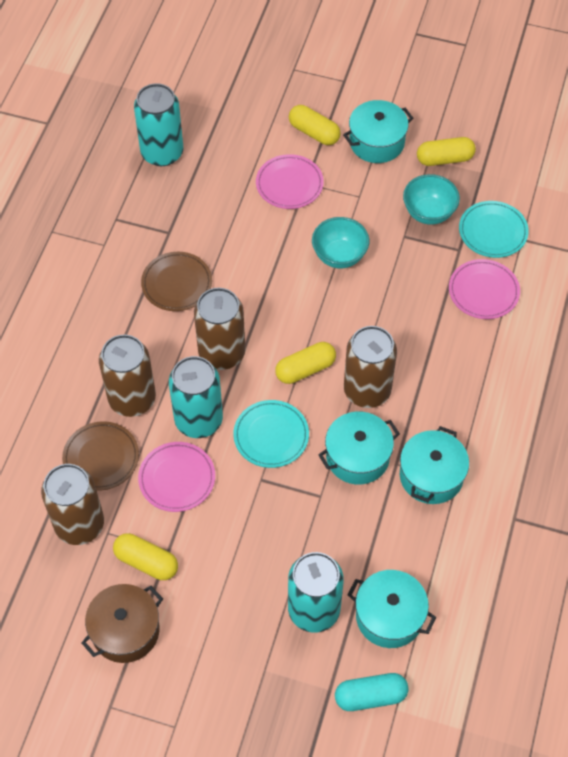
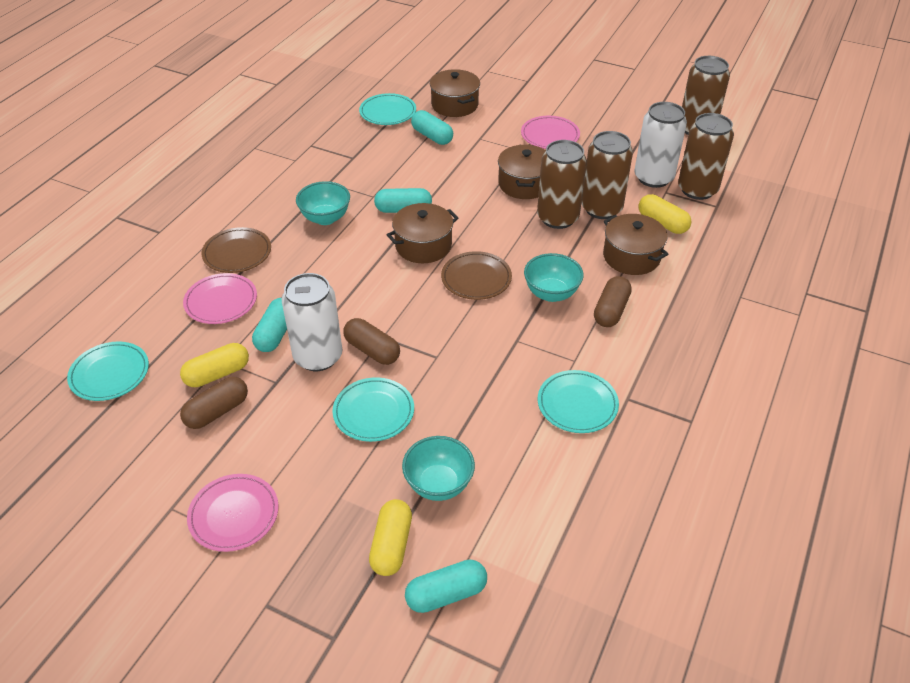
brown capsule: none = 0 -> [180,377,248,429] [343,318,400,365] [594,276,632,327] = 3
brown pot: [82,584,163,663] = 1 -> [387,203,458,263] [430,69,480,117] [498,145,546,199] [603,214,668,275] = 4
turquoise bowl: [312,217,369,268] [403,174,460,225] = 2 -> [296,181,350,225] [402,436,475,501] [524,253,584,302] = 3
turquoise can: [134,83,184,166] [169,356,223,438] [288,552,344,633] = 3 -> none = 0
turquoise capsule: [335,673,409,711] = 1 -> [252,298,287,352] [374,188,432,213] [405,560,487,613] [411,110,453,145] = 4
turquoise plate: [233,400,309,468] [459,201,529,258] = 2 -> [67,342,149,401] [332,377,414,442] [359,93,416,125] [538,370,619,433] = 4
turquoise pot: [318,412,400,485] [343,100,413,163] [348,570,436,648] [400,426,469,504] = 4 -> none = 0
white can: none = 0 -> [282,273,342,371] [635,102,687,188] = 2
yellow capsule: [113,533,178,580] [275,342,336,384] [289,105,341,145] [417,137,476,166] = 4 -> [180,343,249,387] [369,499,412,576] [638,194,692,234] = 3

